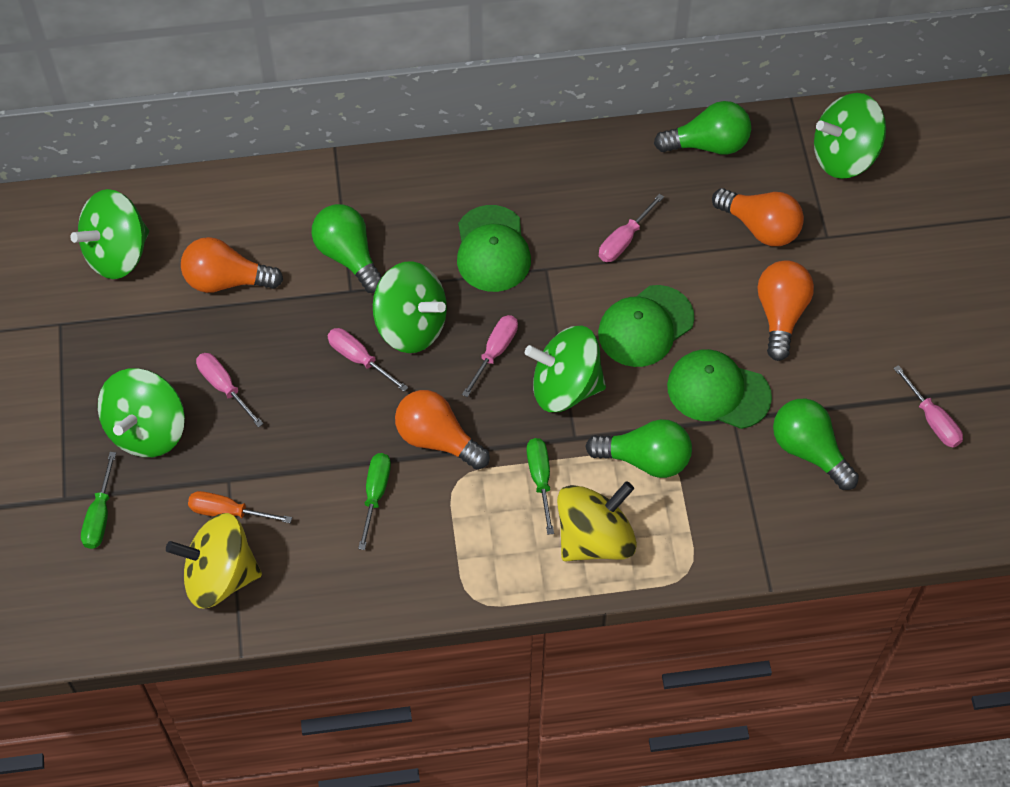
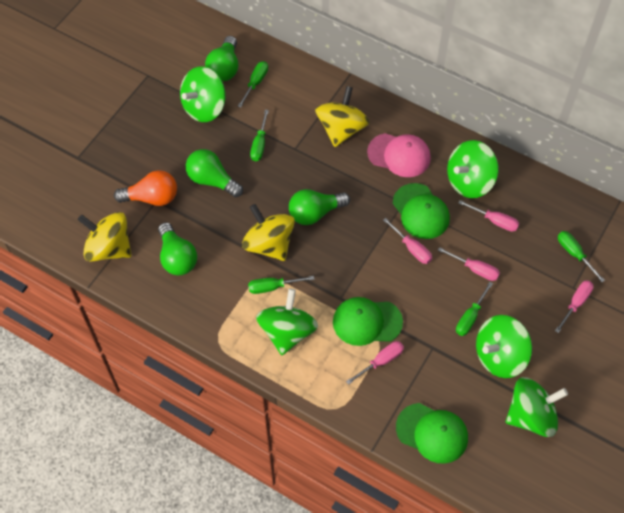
green screwdriver: [81,452,116,549] [358,453,391,550] [527,438,554,535] = 3 -> [238,61,268,108] [248,276,314,294] [250,110,269,161] [456,282,493,336] [558,231,605,282] = 5
orange light bulb: [181,237,283,293] [395,390,490,470] [712,188,804,246] [757,260,814,361] = 4 -> [114,170,177,206] = 1
orange screwdriver: [188,491,292,523] = 1 -> none = 0
pink cap: none = 0 -> [367,133,431,177] = 1
yellow spinning top: [166,513,262,608] [557,481,637,561] = 2 -> [78,212,131,262] [242,204,295,261] [315,86,370,147] = 3

